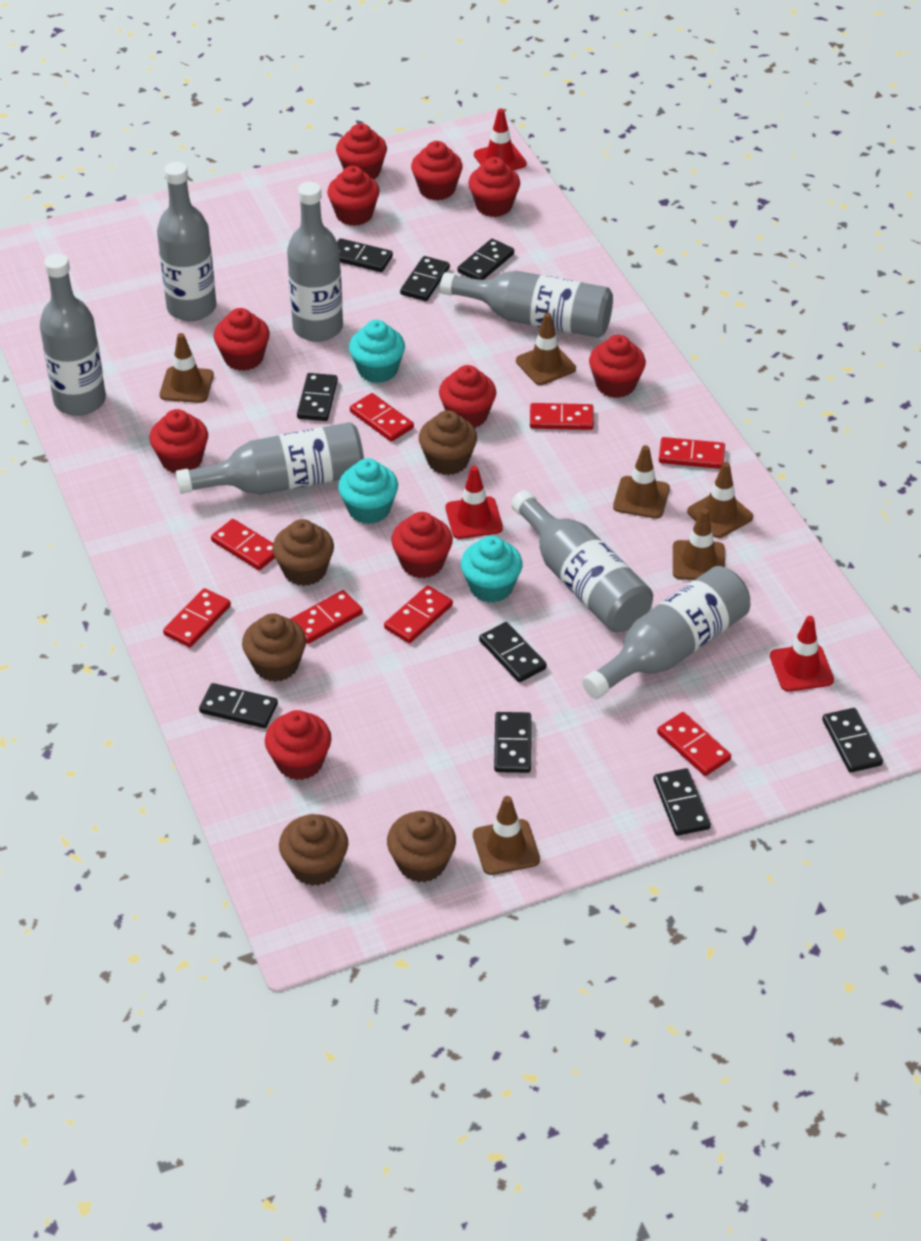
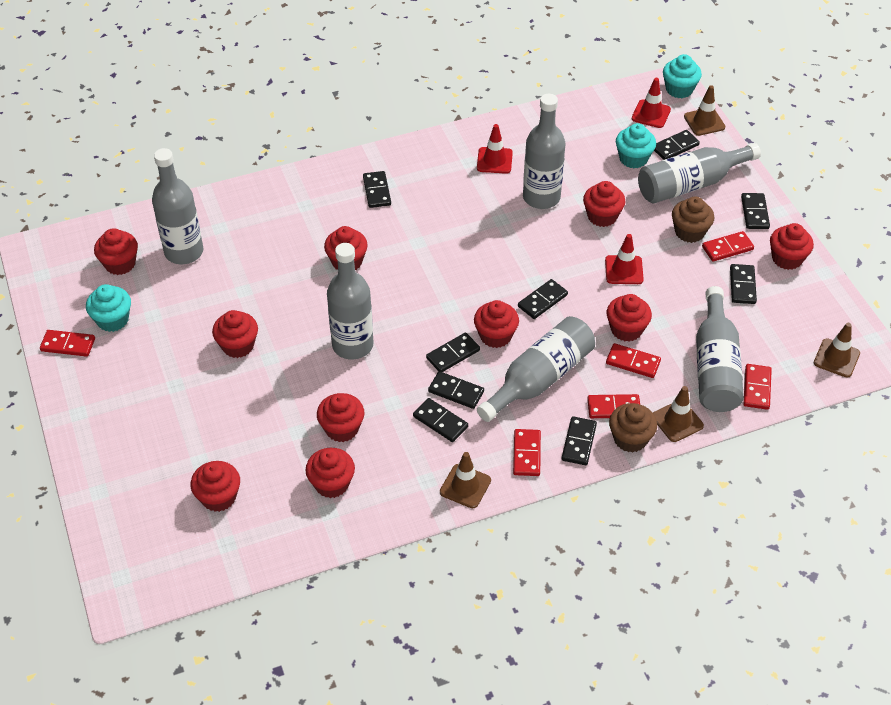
brown cupcake: [242,613,306,682] [272,519,334,586] [279,814,348,886] [387,811,456,882] [419,410,477,475] = 5 -> [609,403,657,453] [672,197,714,243] = 2
brown traffic cone: [160,333,214,403] [473,796,540,875] [516,313,576,385] [613,445,670,519] [673,509,725,580] [687,462,753,538] = 6 -> [440,452,491,508] [653,386,704,442] [684,85,725,136] [814,323,860,377] = 4
grey bottle: [40,254,106,416] [157,162,216,321] [176,422,364,495] [287,182,343,342] [440,271,613,338] [511,490,653,632] [582,566,750,699] = 7 -> [152,148,204,264] [327,243,373,360] [477,316,595,422] [523,94,565,209] [638,143,761,204] [696,286,744,412] = 6
red domino: [163,588,231,647] [211,519,275,570] [290,590,363,644] [350,393,414,442] [384,585,453,643] [530,403,594,430] [657,712,731,776] [659,437,725,469] = 8 -> [40,330,95,357] [513,429,541,476] [587,394,640,418] [606,343,661,378] [702,231,754,262] [743,364,772,410] = 6

